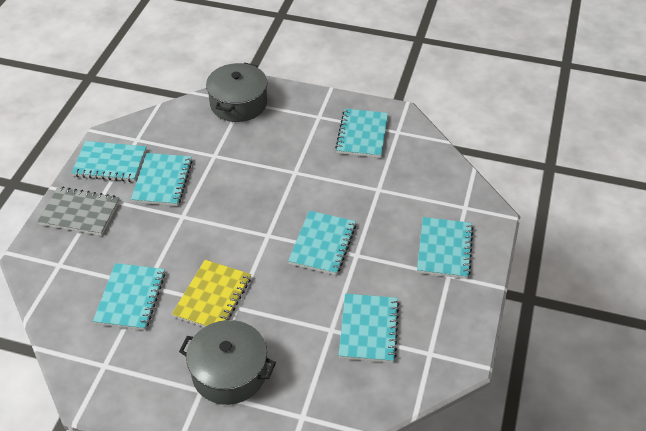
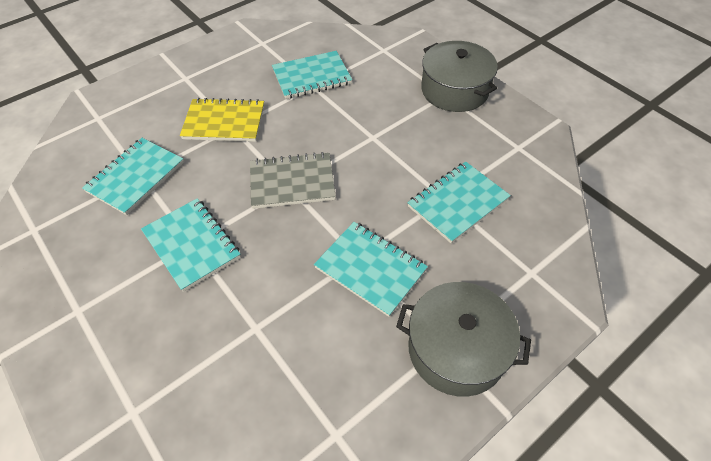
turquoise notebook: [72,141,146,182] [93,263,165,330] [131,153,193,206] [288,211,356,275] [335,108,388,158] [339,293,399,363] [417,217,473,279] = 7 -> [82,138,184,215] [141,198,241,292] [272,51,352,99] [314,222,428,317] [407,162,511,243] = 5

